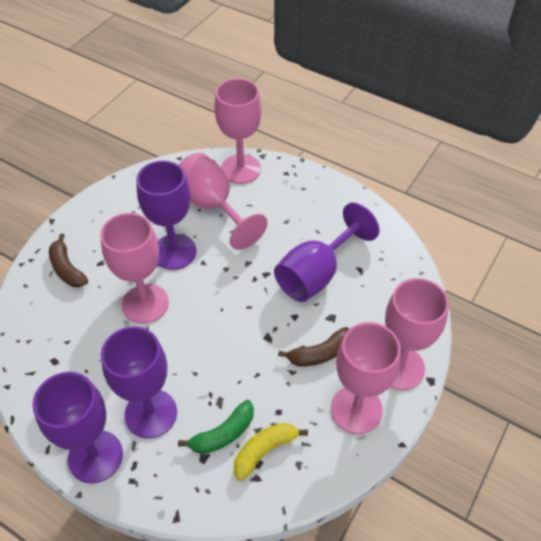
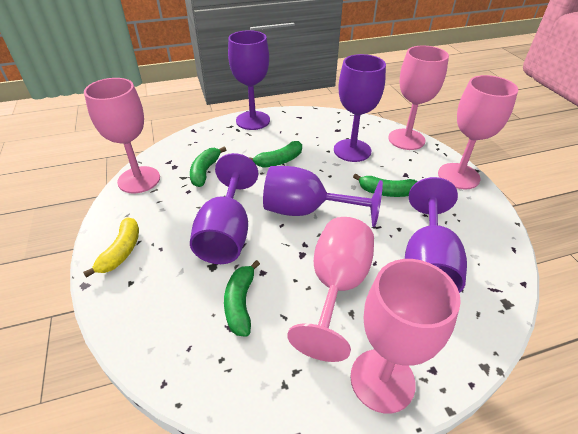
brown banana: [49,233,88,287] [278,327,349,367] = 2 -> none = 0
green banana: [178,400,254,454] = 1 -> [190,147,226,187] [224,260,260,337] [248,141,302,168] [353,174,418,197] = 4
purple goblet: [32,372,123,484] [101,326,177,439] [136,161,197,270] [274,202,379,302] = 4 -> [190,153,258,264] [228,30,270,130] [263,166,383,227] [334,54,386,162] [405,177,467,293] = 5

